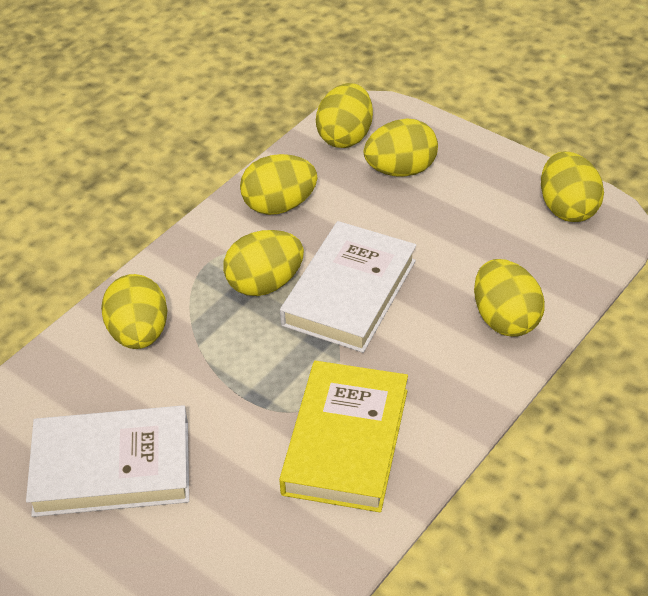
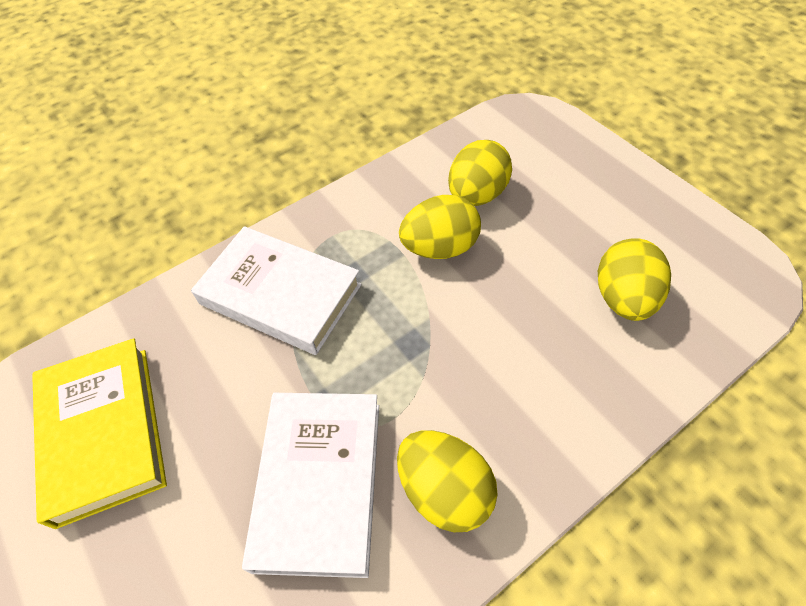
yellow egg: [101,274,167,349] [223,230,304,296] [240,154,317,215] [316,83,373,148] [364,119,438,177] [474,259,545,337] [541,152,604,222] = 7 -> [397,430,498,532] [399,195,481,259] [448,140,512,206] [598,239,671,321] = 4

